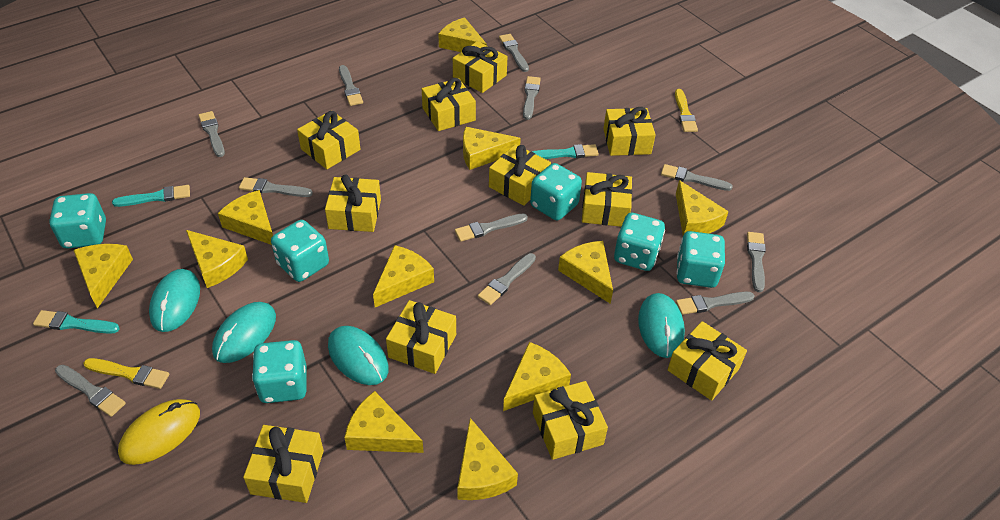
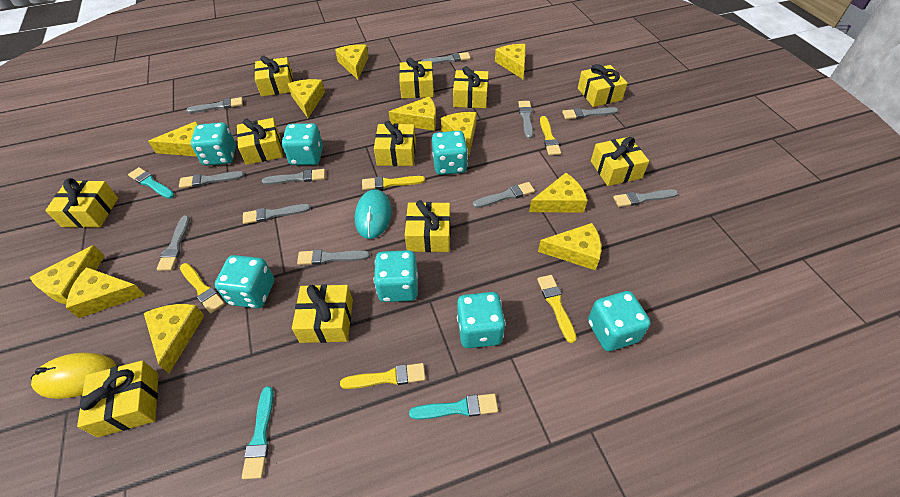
turquoise dice: [49,193,106,249] [252,340,307,403] [271,220,329,282] [530,163,582,221] [614,213,665,271] [676,231,725,288] = 6 -> [191,122,236,166] [215,255,274,308] [282,123,323,165] [374,250,418,302] [432,131,468,175] [457,292,506,348] [588,291,651,351] = 7
turquoise mouse: [149,269,200,332] [212,302,276,363] [328,326,389,385] [638,293,685,358] = 4 -> [355,189,391,239] = 1
yellow brush: [84,358,169,389] [675,89,698,132] = 2 -> [180,263,225,313] [340,363,426,389] [362,176,425,190] [537,275,577,343] [540,116,561,155] = 5

